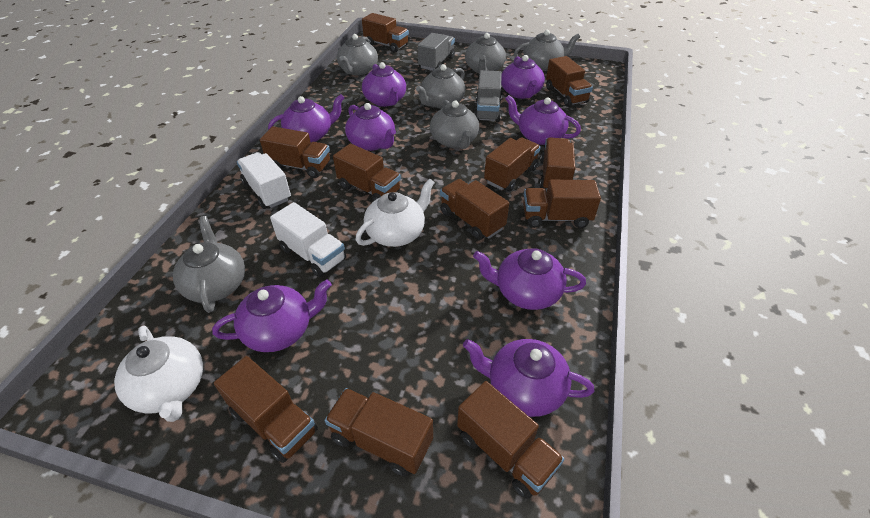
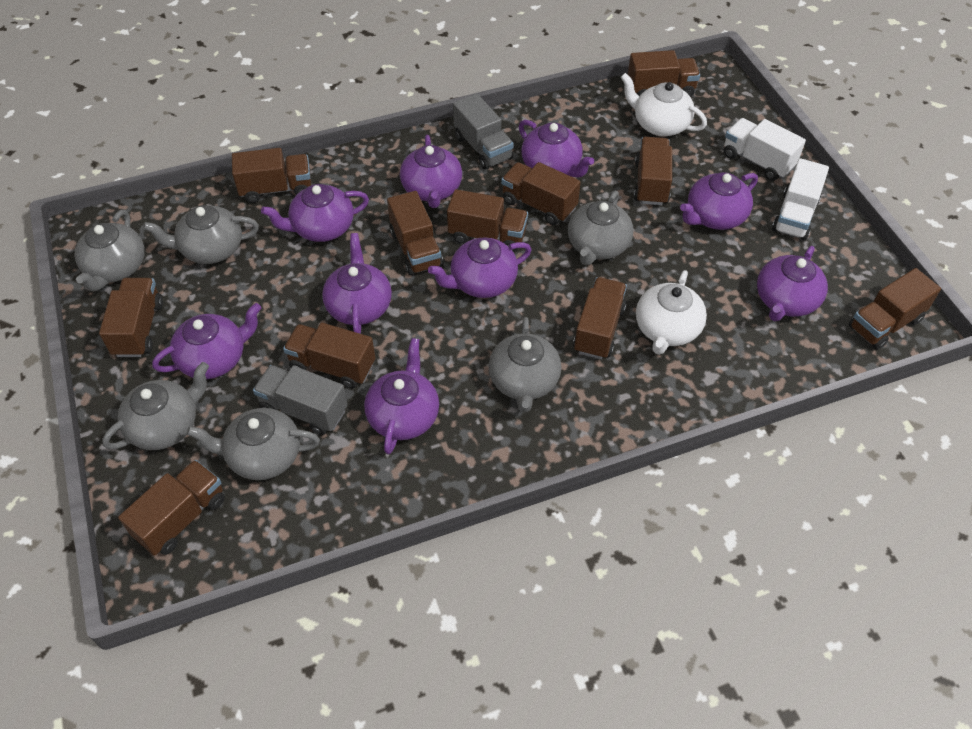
purple teapot: [212,279,332,352] [268,94,344,142] [345,103,396,151] [362,62,406,107] [463,339,594,417] [473,248,586,310] [501,55,545,99] [505,95,581,145] = 8 -> [152,303,262,379] [261,184,369,242] [322,233,392,334] [364,338,439,454] [400,135,462,208] [428,237,532,298] [519,120,594,178] [680,172,758,230] [757,246,828,321] = 9

